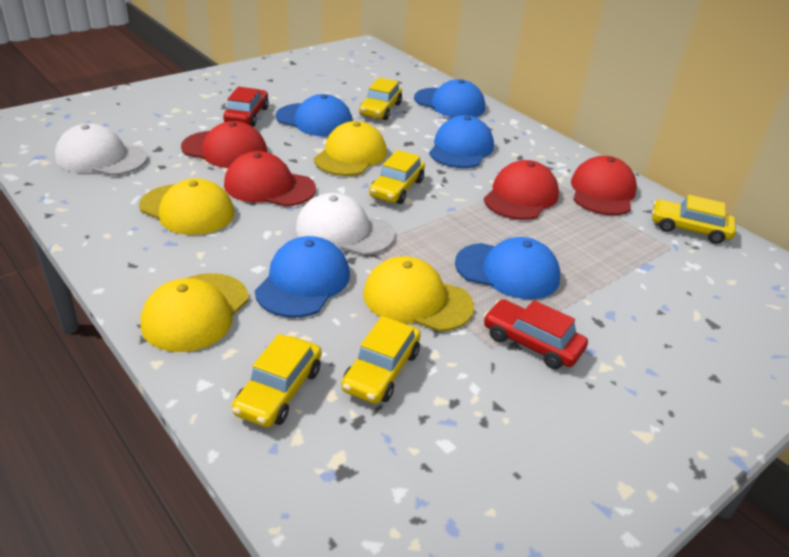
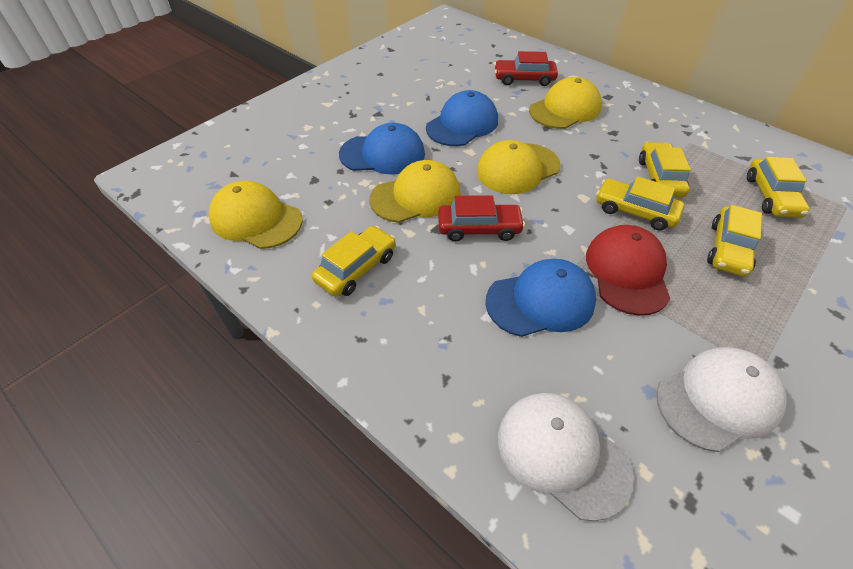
blue cap: [255,236,350,318] [276,94,353,137] [414,79,485,117] [429,115,494,168] [455,237,560,299] = 5 -> [339,123,425,175] [426,90,498,146] [486,259,596,337] = 3
red cap: [181,121,267,168] [224,151,316,207] [484,160,559,220] [571,156,637,215] = 4 -> [586,225,671,316] = 1

